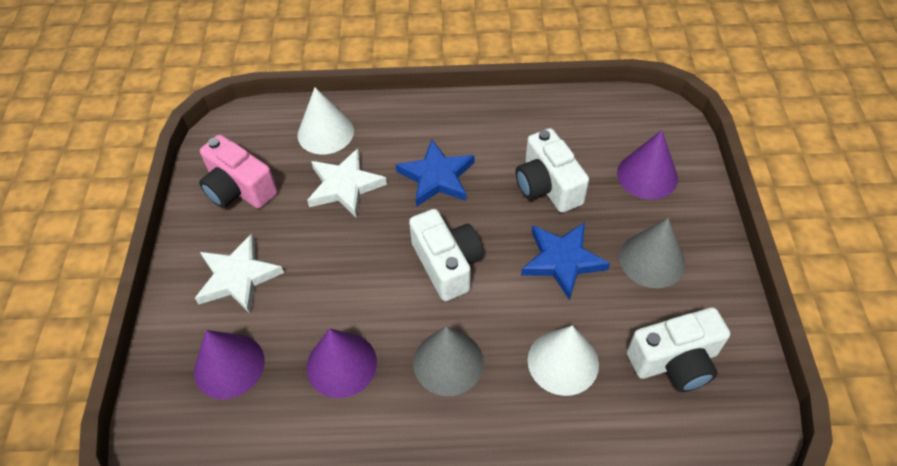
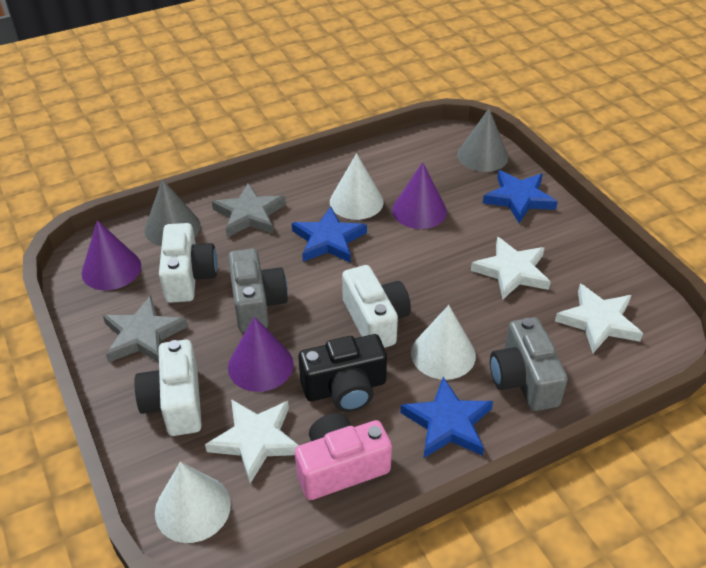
black camera: none = 0 -> [298,334,387,412] = 1
blue star: [396,139,475,207] [521,223,610,301] = 2 -> [292,207,367,263] [400,377,493,458] [483,170,558,223] = 3
grey camera: none = 0 -> [228,248,288,332] [490,317,568,411] = 2
grey star: none = 0 -> [103,296,188,363] [212,183,286,237] = 2
white cone: [297,87,354,155] [528,326,599,396] = 2 -> [155,462,231,543] [330,153,383,220] [411,305,476,380] = 3
white star: [195,234,284,313] [307,148,387,218] = 2 -> [205,399,299,483] [471,237,551,299] [555,284,643,353] = 3

